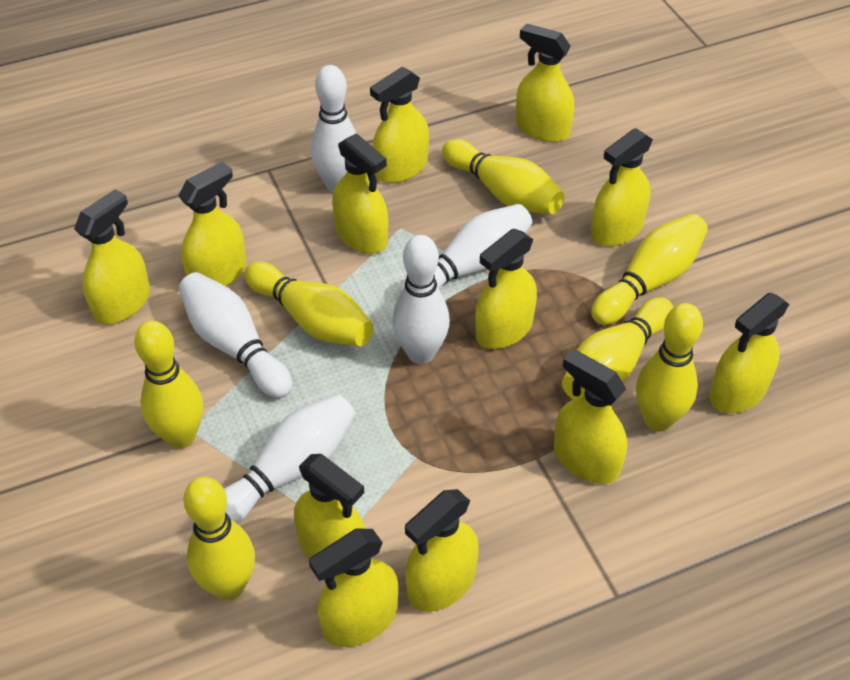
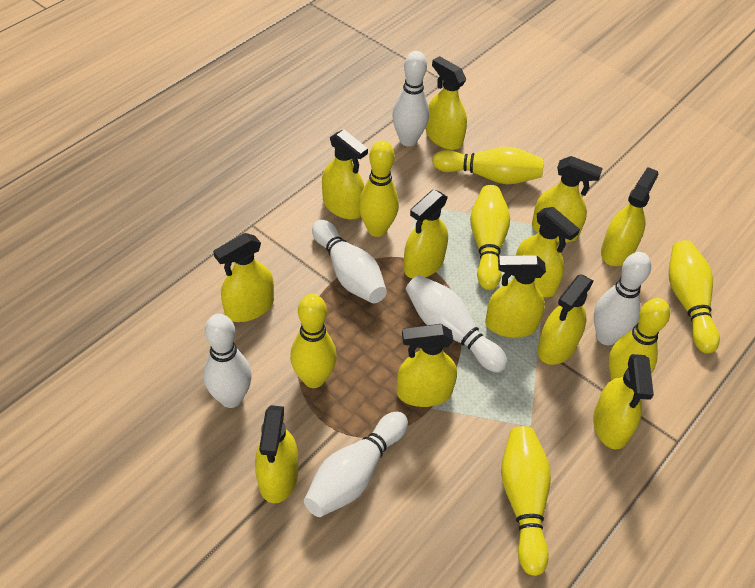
white bowling pin: [179,272,292,398] [224,394,356,524] [311,65,356,193] [392,235,450,364] [400,204,532,294] = 5 -> [203,314,252,408] [304,411,408,517] [312,220,387,303] [392,51,429,147] [406,275,508,373] [594,252,651,345] = 6

